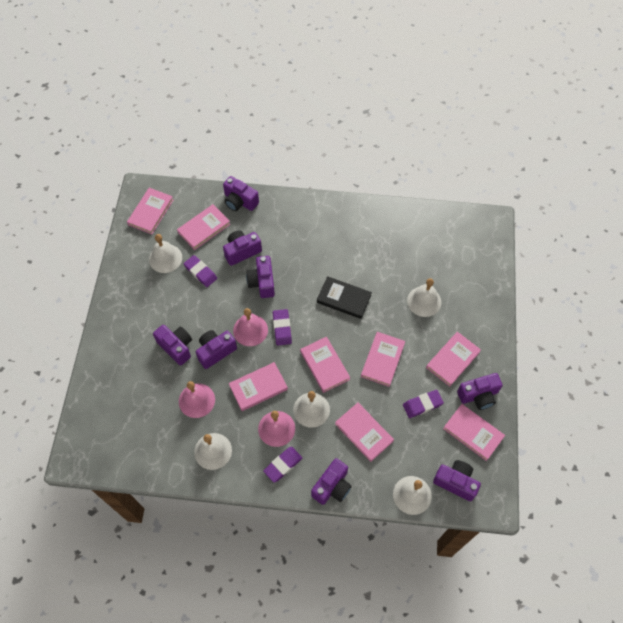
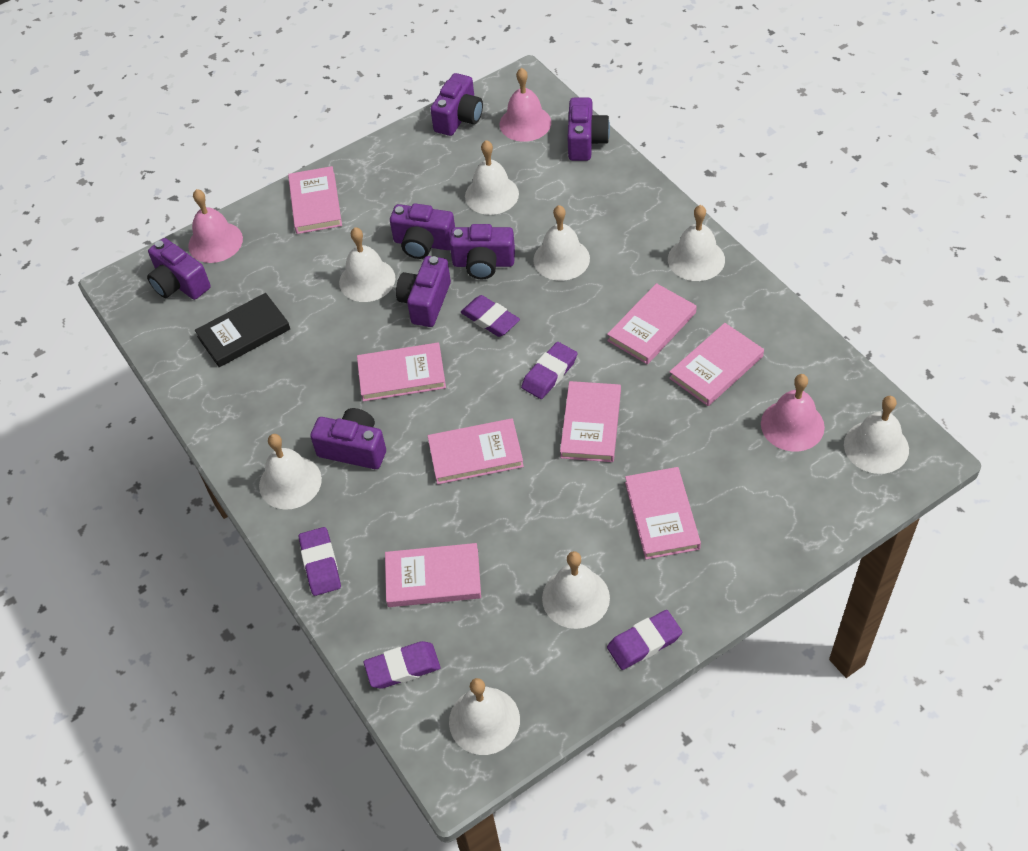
purple camera: [153,325,192,366] [196,330,237,369] [223,176,259,211] [223,230,262,266] [246,256,275,298] [311,458,352,505] [433,460,481,501] [457,373,503,410] = 8 -> [147,238,211,300] [310,408,386,469] [390,203,455,259] [396,256,451,327] [430,73,483,136] [450,224,515,279] [567,98,610,161] = 7
purple eraser: [184,255,217,287] [263,447,302,483] [273,309,292,345] [403,390,444,418] = 4 -> [299,527,341,596] [364,641,440,689] [461,295,520,337] [521,342,577,399] [607,610,682,670] = 5
white bell: [149,234,182,273] [194,433,232,470] [293,391,330,428] [393,476,432,515] [407,278,441,317] = 5 -> [259,434,322,510] [339,227,395,302] [449,678,520,755] [465,140,519,215] [533,205,590,281] [542,551,610,629] [668,205,725,281] [844,396,909,474] = 8

